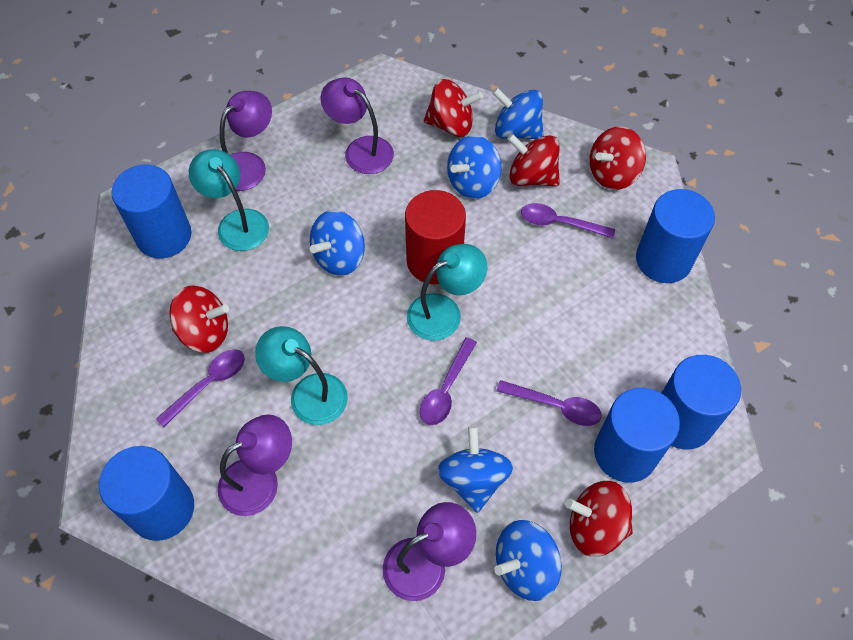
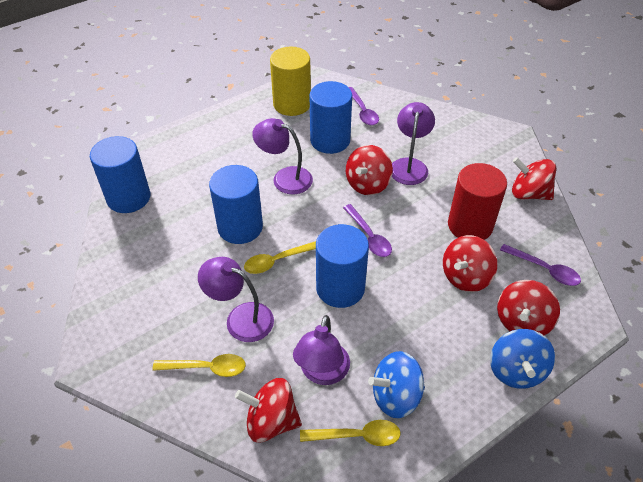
blue cylinder: [99,446,194,541] [111,165,192,258] [594,388,680,483] [636,189,715,283] [662,355,741,450] = 5 -> [90,136,150,213] [209,165,263,244] [310,81,352,154] [316,224,369,308] = 4
blue spinning top: [310,210,365,276] [437,426,513,513] [447,135,502,199] [492,87,544,139] [494,520,562,601] = 5 -> [368,351,425,418] [490,329,555,389] = 2
purple spoon: [156,349,245,427] [420,337,477,425] [497,380,602,426] [521,203,615,239] = 4 -> [343,204,392,257] [349,87,379,125] [500,244,581,286] = 3
turquoise lamp: [189,149,269,251] [255,326,348,425] [407,244,487,341] = 3 -> none = 0
yellow cylinder: none = 0 -> [270,47,311,116] = 1
yellow spoon: none = 0 -> [153,354,246,377] [244,241,316,274] [300,420,401,446] = 3

